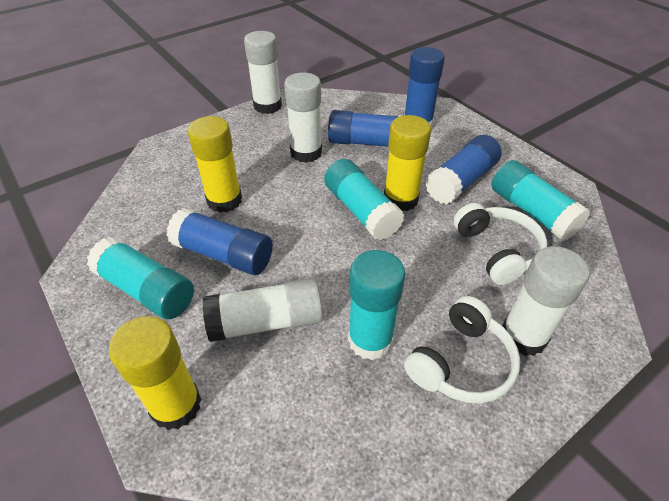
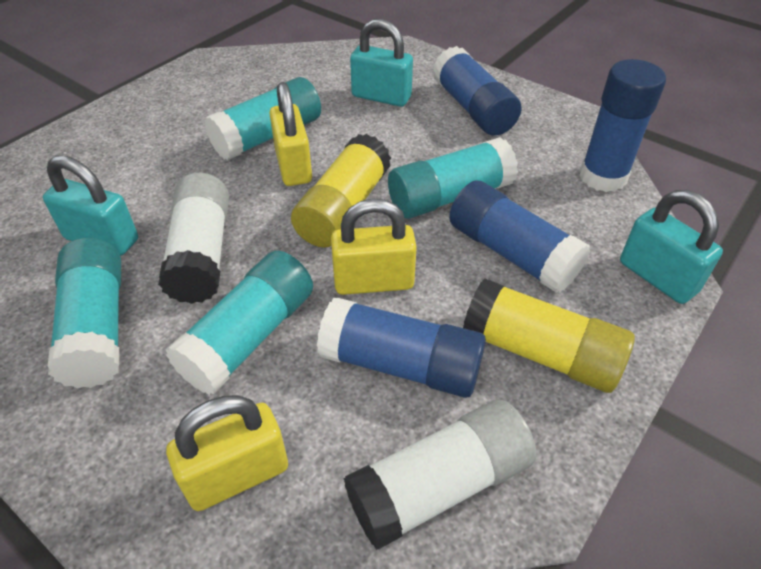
turquoise padlock: none = 0 -> [43,156,138,256] [350,19,413,107] [620,190,723,304] = 3
white glue stick: [202,278,323,342] [244,31,282,114] [284,72,322,163] [502,246,590,356] = 4 -> [158,173,229,304] [343,400,537,550] = 2
white headphones: [404,296,521,404] [454,203,547,285] = 2 -> none = 0
yellow glue stick: [109,316,201,430] [188,116,242,213] [384,115,431,211] = 3 -> [291,134,391,248] [463,278,635,393] = 2
yellow padlock: none = 0 -> [166,395,288,511] [269,82,312,186] [331,198,417,295] = 3

